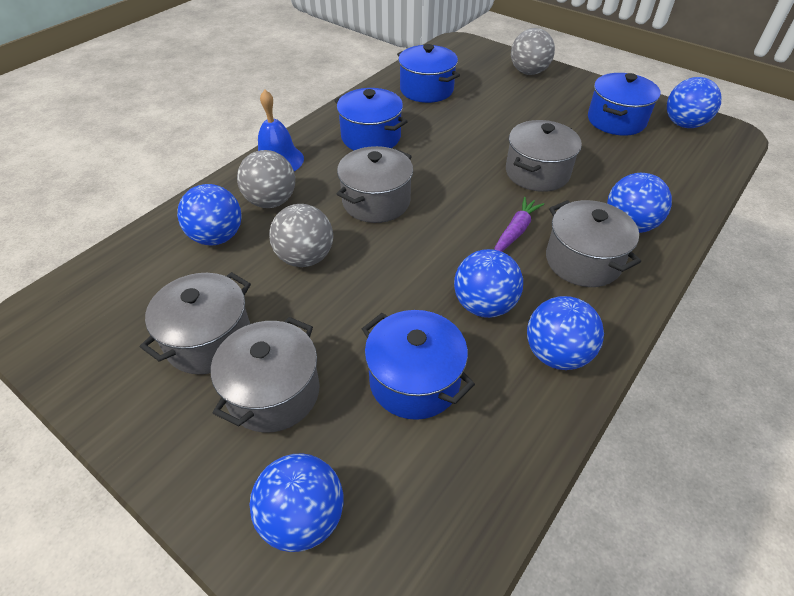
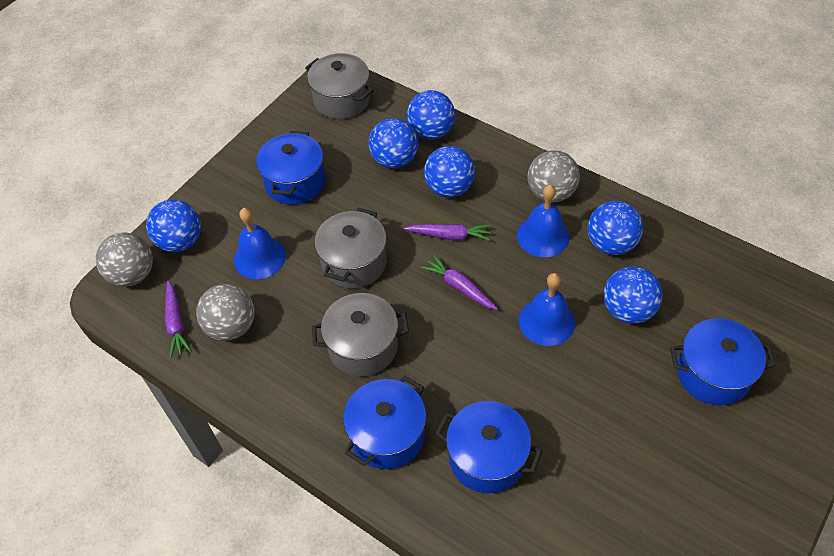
blue bell: [258,90,304,171] = 1 -> [234,208,286,279] [517,185,570,257] [519,273,575,346] = 3
grey pot: [140,272,251,374] [211,317,320,433] [337,146,413,223] [506,120,582,192] [546,200,641,287] = 5 -> [305,53,374,119] [312,293,409,376] [314,208,387,288] = 3
purple carrot: [494,197,544,252] = 1 -> [165,281,192,358] [404,224,491,241] [421,255,498,310] = 3

